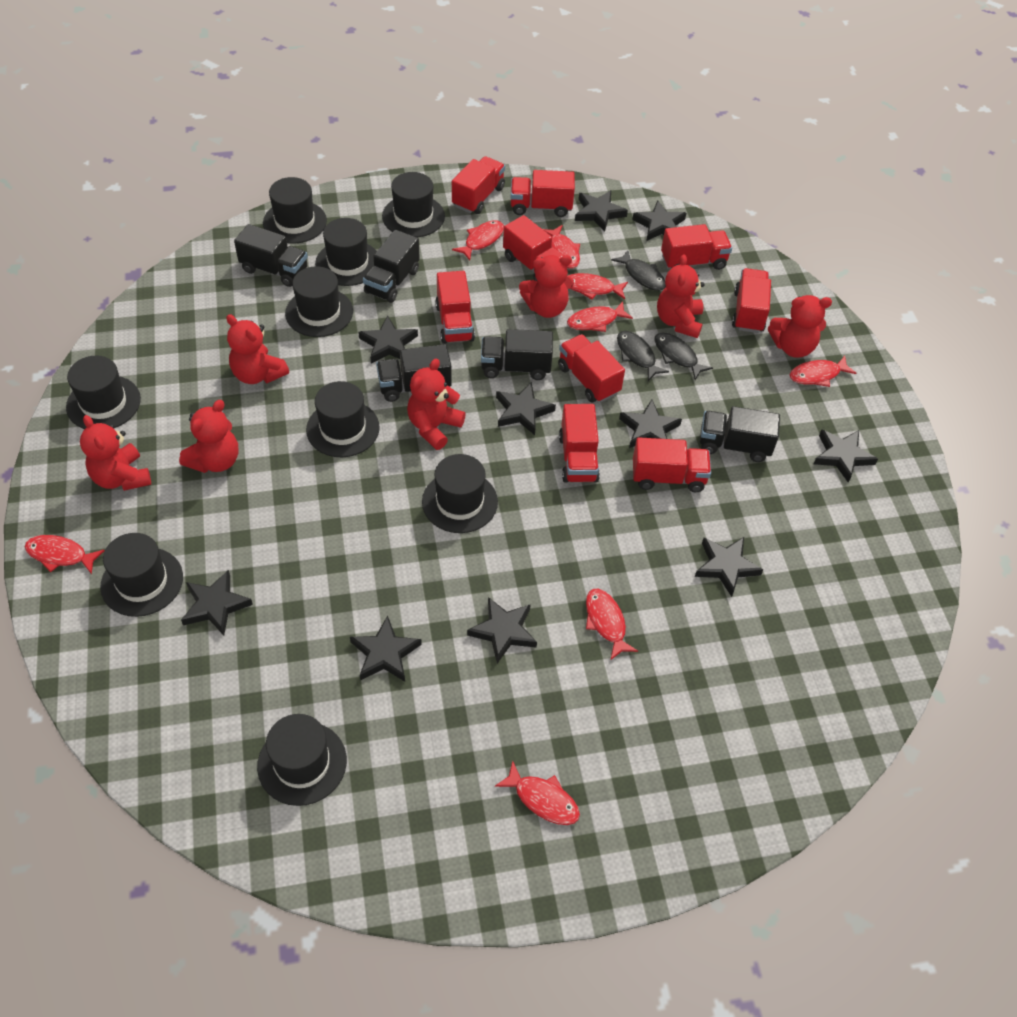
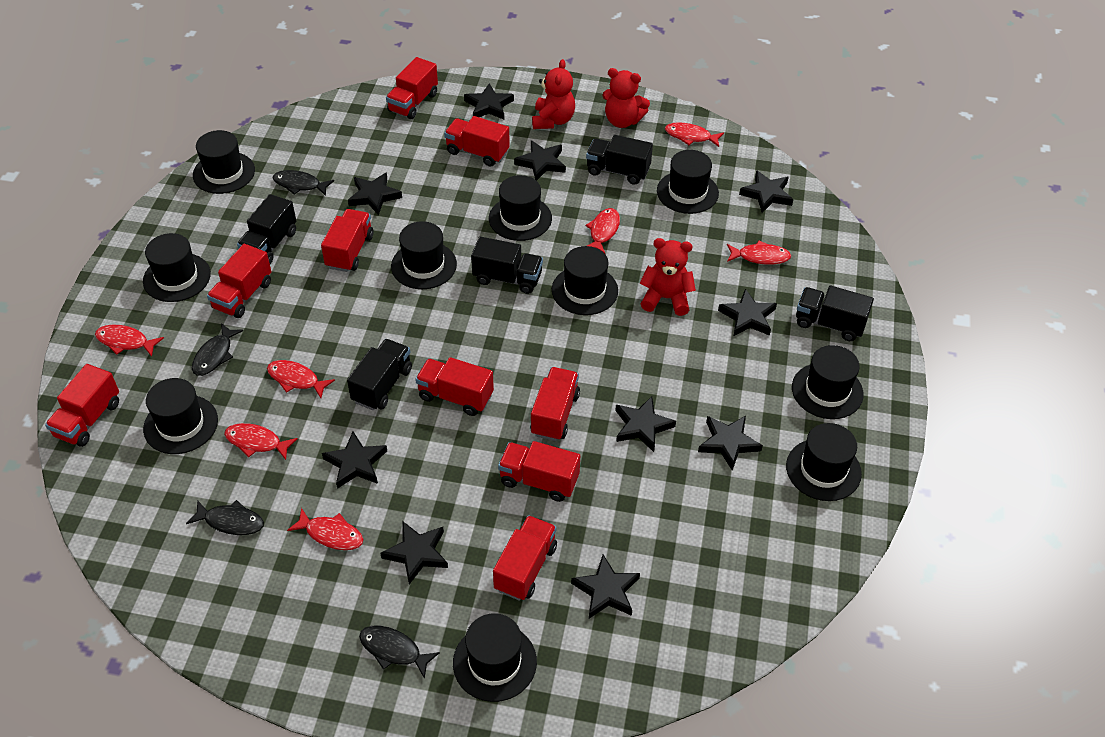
black fish: [611,250,666,291] [617,331,669,381] [654,333,713,380] = 3 -> [186,500,264,535] [192,323,243,376] [273,170,334,196] [359,626,440,679] = 4
black hat: [66,355,141,429] [100,533,183,617] [257,714,347,806] [263,177,327,244] [285,266,353,337] [306,381,380,457] [315,218,376,286] [382,172,445,237] [422,454,498,533] = 9 -> [143,233,211,302] [143,378,218,454] [193,130,255,194] [391,221,457,289] [453,613,537,702] [489,175,552,241] [552,246,618,315] [657,150,719,214] [786,423,862,501] [792,345,864,419] = 10
red fish: [25,535,105,574] [452,220,504,261] [495,761,580,825] [543,225,580,269] [567,302,633,332] [568,273,628,299] [586,589,638,660] [789,356,857,387] = 8 -> [95,325,164,357] [224,423,297,460] [267,360,335,398] [287,508,363,550] [585,208,620,253] [665,122,724,147] [727,240,791,265] = 7
red teddy bear: [80,415,151,491] [179,400,238,473] [226,314,289,384] [407,359,466,450] [519,255,574,318] [657,254,705,338] [768,295,832,358] = 7 -> [532,59,575,129] [602,68,650,128] [640,238,696,316] = 3

